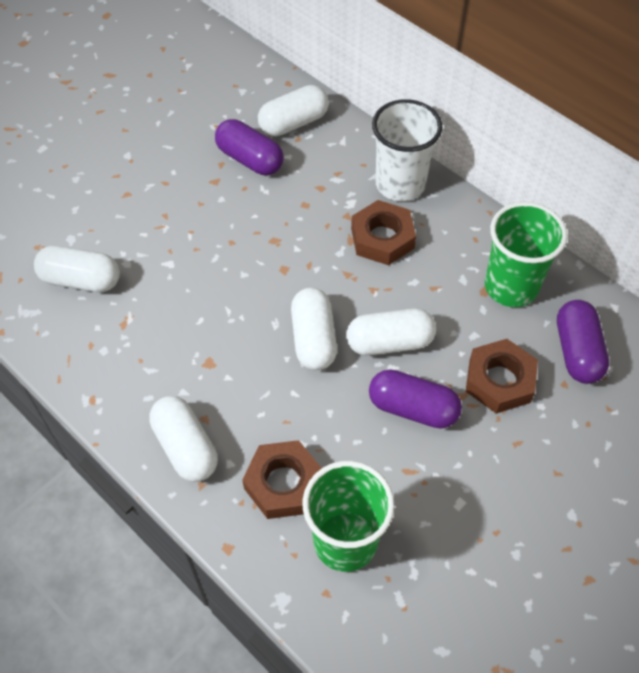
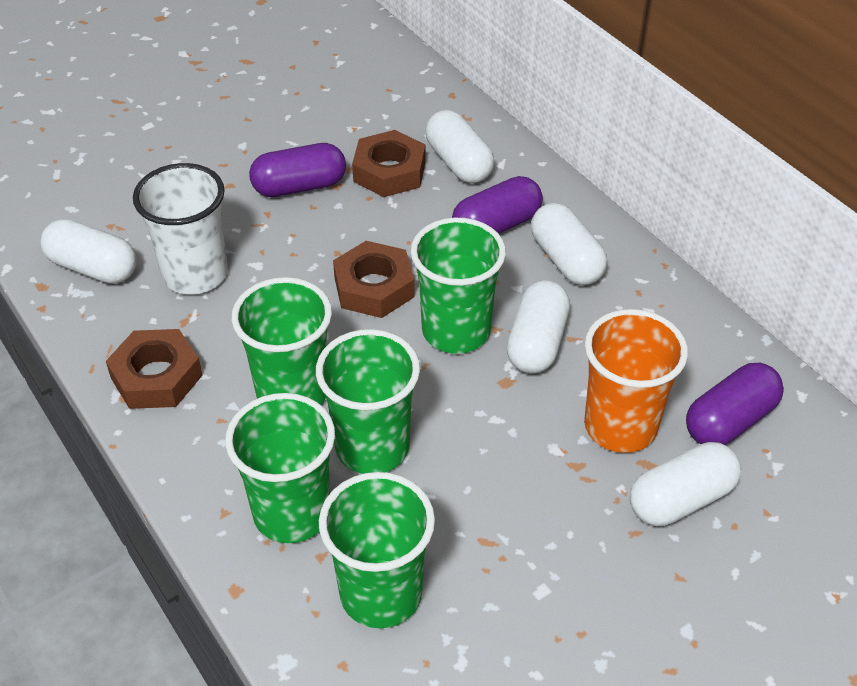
green cup: [303,461,395,572] [485,202,567,307] = 2 -> [225,393,335,543] [231,277,332,405] [316,329,420,474] [319,472,435,628] [411,218,506,354] = 5
orange cup: none = 0 -> [584,309,688,453] = 1

